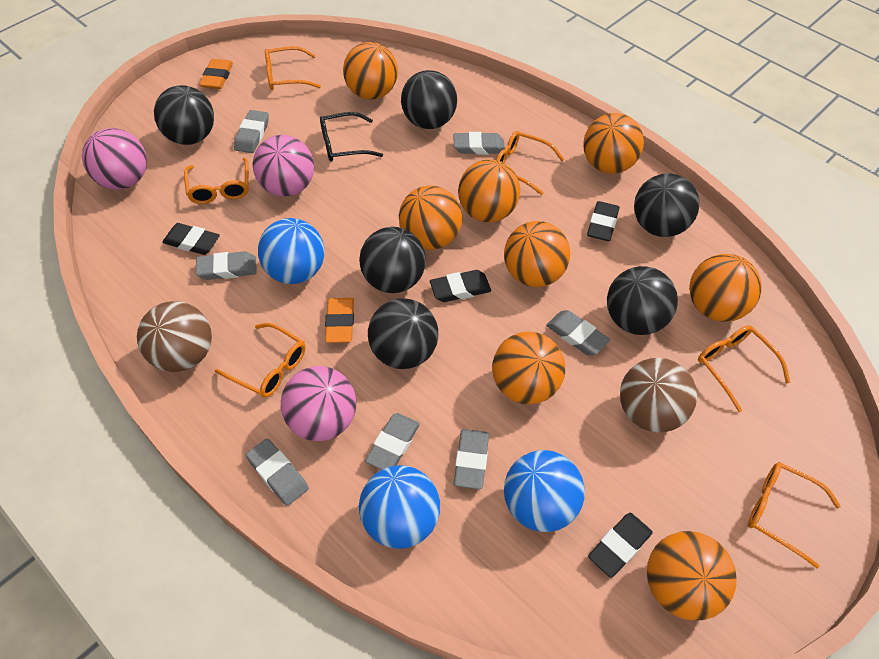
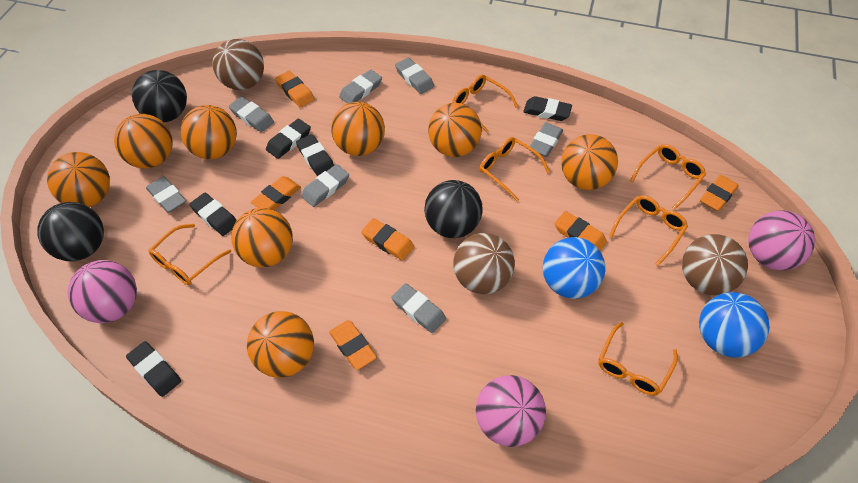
black ball: [154,85,214,145] [359,227,426,293] [368,298,438,369] [401,70,457,129] [607,266,678,335] [634,173,700,237] = 6 -> [37,202,104,261] [132,70,187,122] [424,180,483,238] = 3
black eraser: [162,223,220,255] [430,270,491,302] [587,201,620,241] [588,513,653,577] = 4 -> [126,341,181,397] [189,193,237,236] [266,119,311,159] [296,134,334,176] [523,96,572,121] = 5
black glasses: [320,112,383,162] = 1 -> none = 0
blue ball: [258,218,325,284] [359,465,440,549] [504,450,585,532] = 3 -> [543,237,605,299] [699,292,770,358] = 2
brown ball: [137,301,212,372] [620,358,697,432] = 2 -> [212,39,264,90] [453,233,515,294] [682,234,748,295] = 3
orange eraser: [199,59,233,89] [325,298,354,343] = 2 -> [251,176,301,210] [275,71,315,108] [329,320,377,370] [361,218,414,261] [554,211,607,250] [700,175,739,211] = 6

